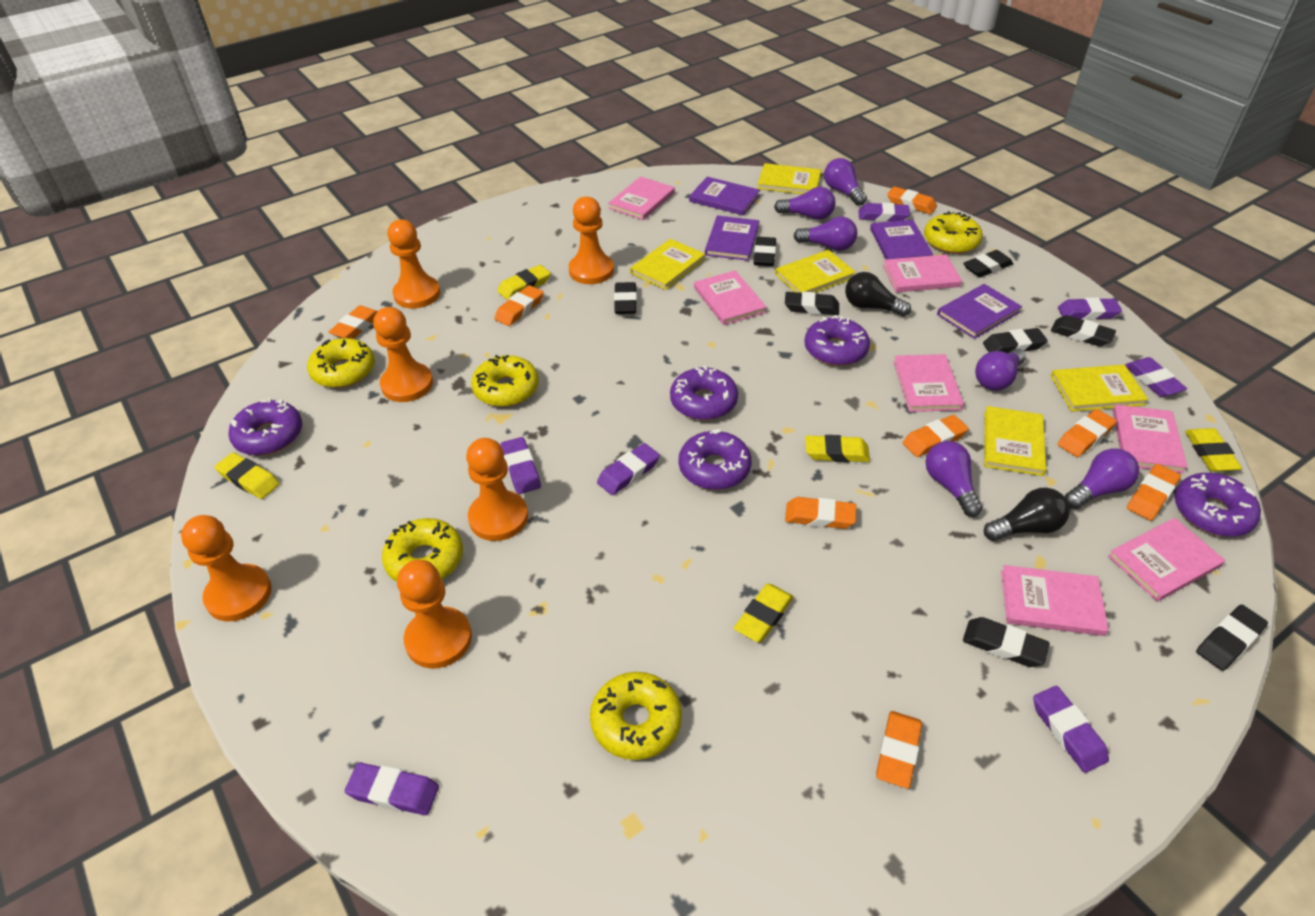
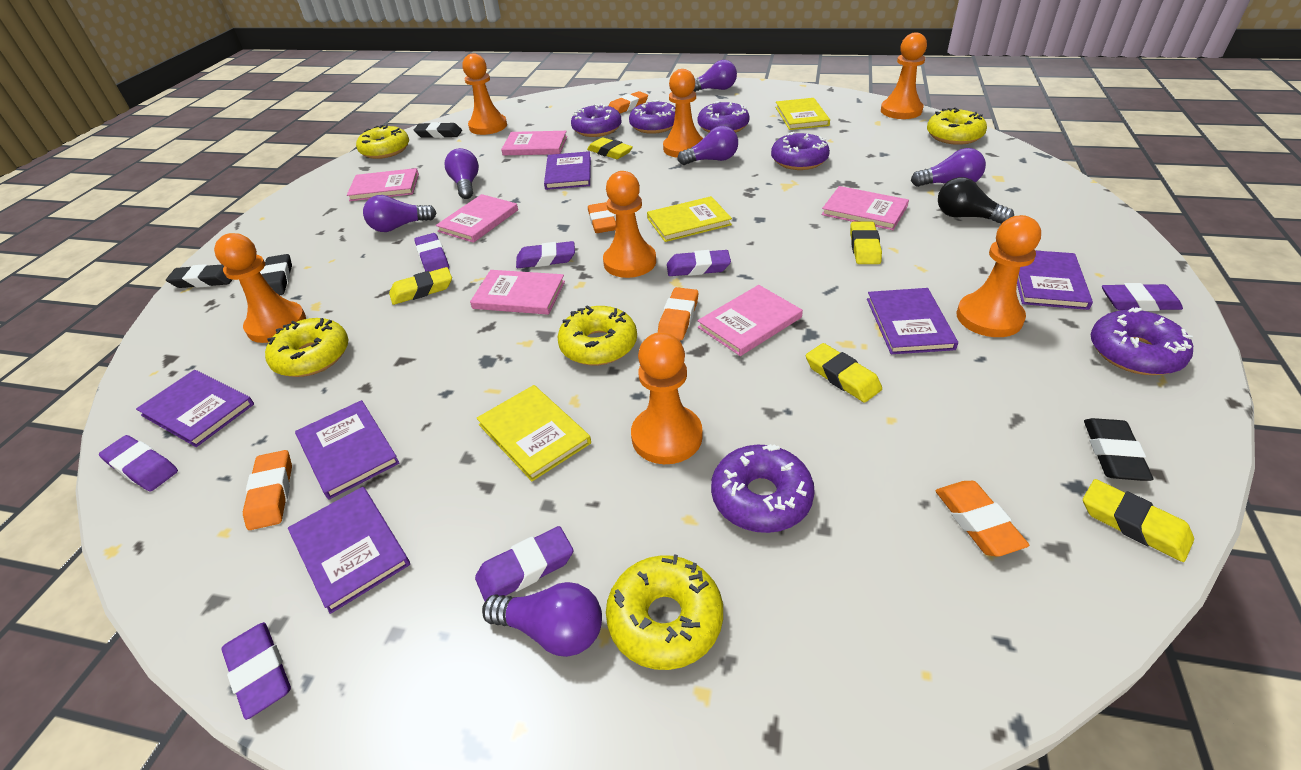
black eraser: [614,282,637,314] [754,237,776,266] [785,292,839,315] [963,250,1013,277] [963,617,1050,667] [983,328,1048,353] [1051,315,1116,347] [1196,604,1268,671] = 8 -> [166,264,232,288] [260,254,292,295] [414,122,462,138] [1084,418,1153,481] = 4
black light bulb: [845,272,911,317] [984,488,1070,541] = 2 -> [938,177,1014,224] = 1
orange eraser: [329,305,378,339] [494,285,544,326] [785,497,856,529] [876,711,922,789] [887,186,937,214] [902,415,969,457] [1058,409,1117,457] [1127,464,1181,521] = 8 -> [243,450,292,530] [588,202,616,233] [609,91,648,113] [658,287,698,341] [935,481,1029,557] = 5
orange pawn: [181,515,272,621] [373,307,433,402] [387,219,440,309] [397,560,472,668] [466,438,528,541] [569,197,614,284] = 6 -> [214,233,306,343] [462,53,507,135] [603,171,656,278] [631,332,703,464] [663,69,703,158] [881,32,927,119] [957,215,1041,337] = 7
pink book: [608,176,675,220] [694,271,767,325] [883,254,962,292] [893,354,964,412] [1001,565,1109,636] [1108,518,1225,601] [1113,405,1188,473] = 7 -> [347,168,419,201] [436,194,518,243] [470,270,565,315] [501,131,567,155] [698,285,803,356] [822,186,909,230] = 6
purple book: [689,177,760,215] [705,216,759,261] [870,220,933,259] [937,284,1022,339] = 4 -> [136,370,254,447] [288,487,410,614] [295,400,400,500] [544,151,591,190] [867,288,958,354] [1017,251,1093,310] = 6
purple donut: [228,398,302,455] [670,366,738,420] [679,429,752,490] [805,315,870,366] [1175,473,1261,537] = 5 -> [571,103,622,137] [629,100,675,134] [698,101,750,133] [711,444,815,533] [771,132,830,170] [1091,307,1193,375] = 6
yellow book: [630,239,705,290] [757,163,821,194] [775,250,856,293] [984,406,1046,476] [1051,365,1148,412] = 5 -> [477,385,591,481] [647,196,732,242] [775,98,830,130] = 3

